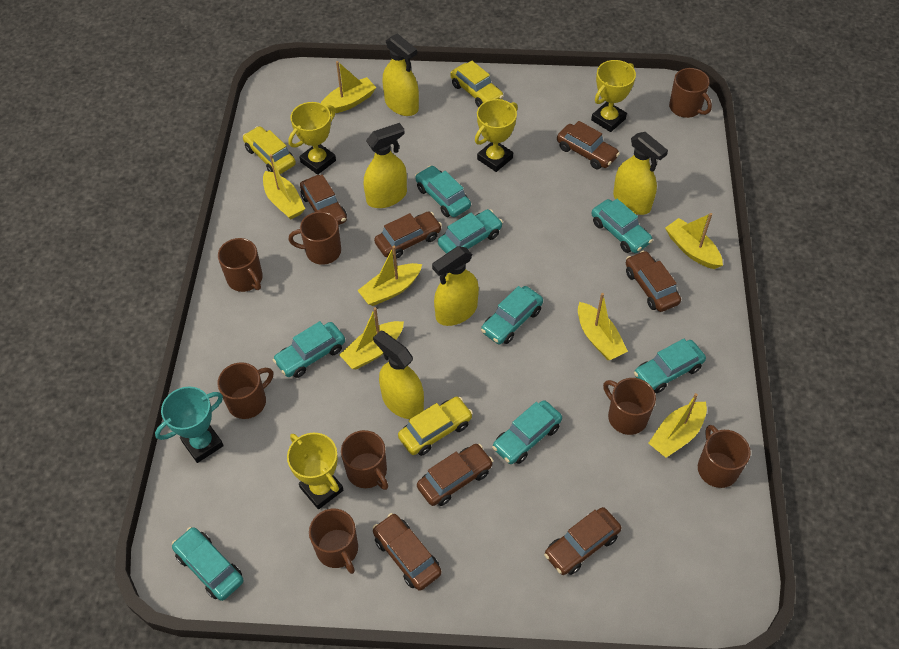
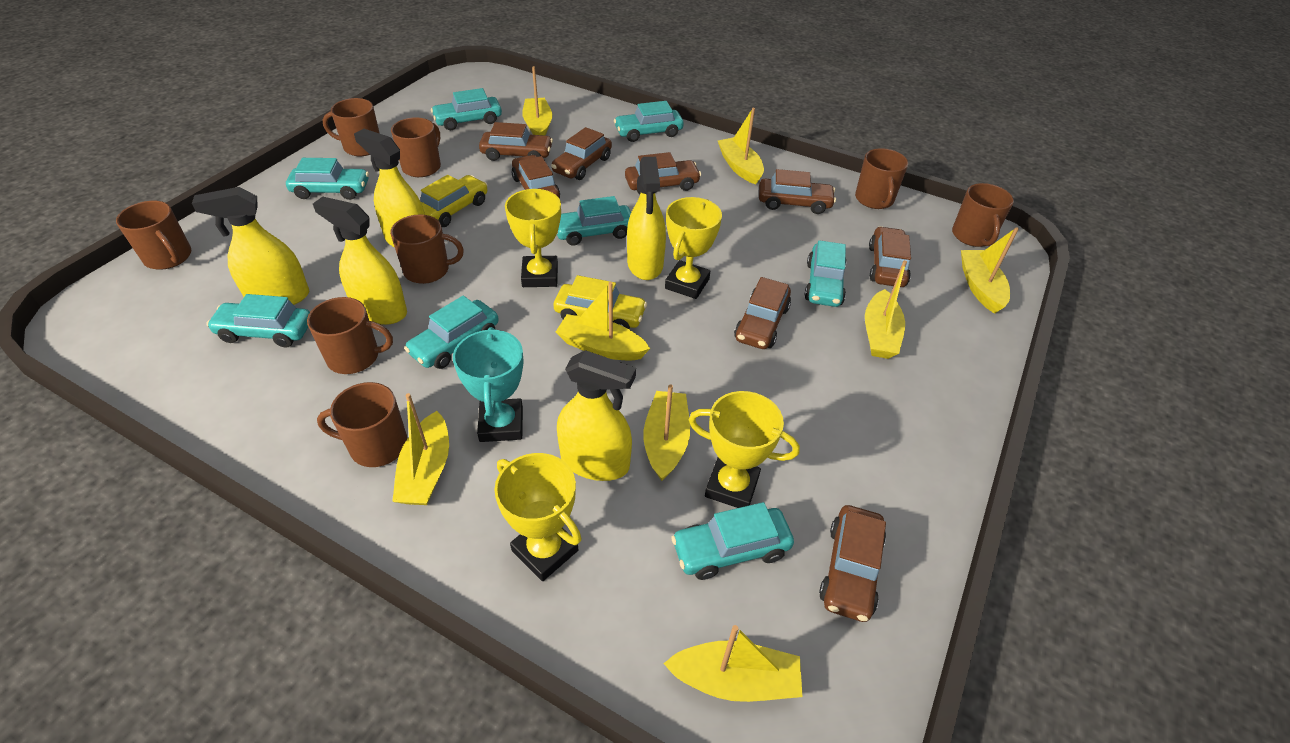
brown car: [300,175,347,225] [372,513,442,591] [374,212,442,259] [417,444,493,506] [544,507,621,575] [557,121,620,169] [626,250,681,312] = 7 -> [479,122,553,161] [512,155,560,199] [551,127,612,180] [625,152,701,194] [734,277,791,349] [759,169,836,214] [819,505,886,622] [869,226,911,287] = 8
yellow boat: [263,154,305,220] [321,61,376,114] [340,307,404,369] [357,246,422,306] [578,293,628,360] [648,393,707,458] [665,213,723,269] = 7 -> [392,393,449,505] [522,66,552,136] [556,282,650,361] [643,384,690,481] [663,625,803,702] [718,108,764,184] [865,260,907,359] [961,227,1019,314] = 8
yellow car: [243,126,296,174] [398,397,473,456] [450,61,504,107] = 3 -> [421,175,488,227] [554,275,647,329] = 2

